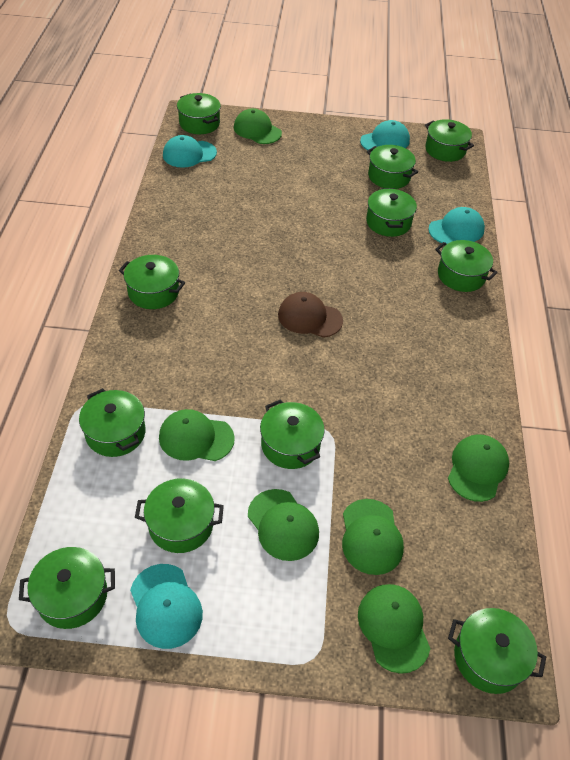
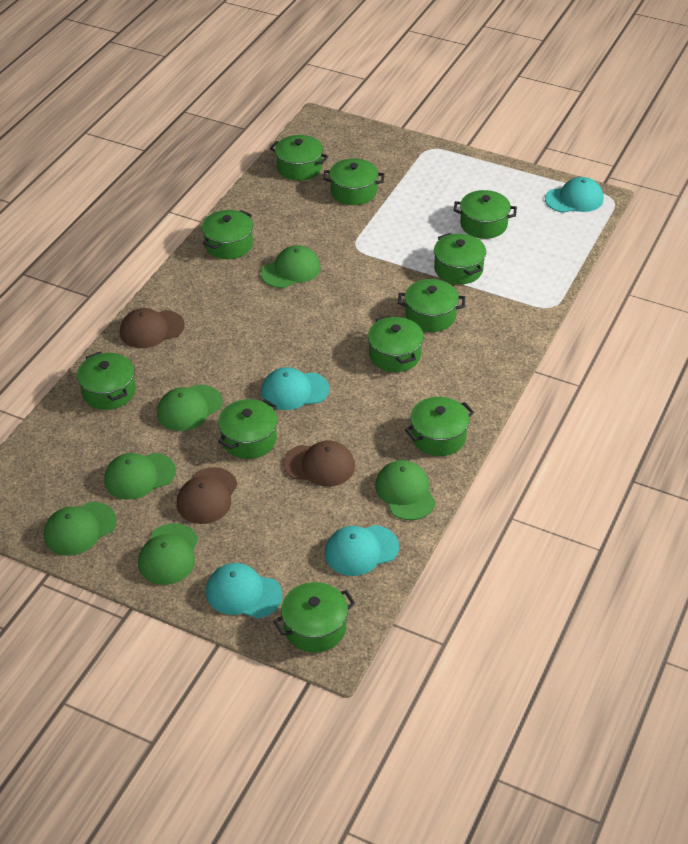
brown cap: [278,292,343,338] = 1 -> [120,308,185,348] [177,467,238,524] [283,440,355,487] = 3

